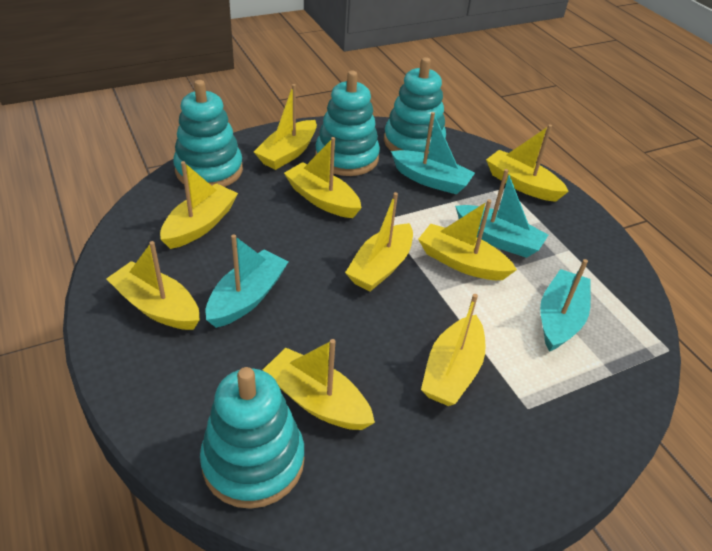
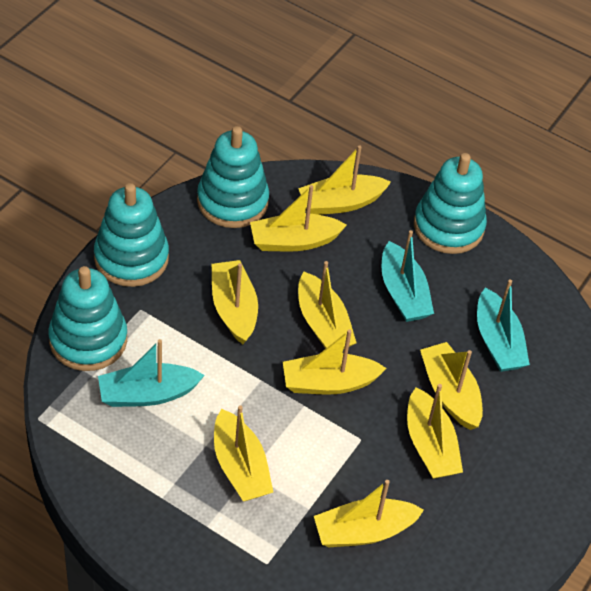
turquoise boat: [206,234,289,328] [391,112,475,195] [455,169,548,258] [540,259,591,352] = 4 -> [98,339,205,407] [382,230,434,322] [477,279,530,372] = 3

